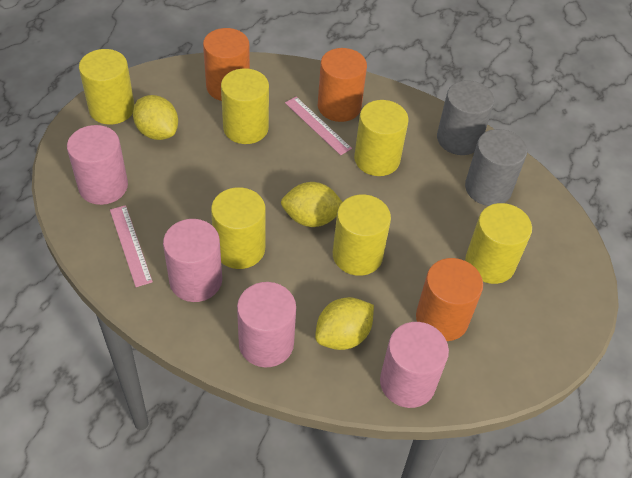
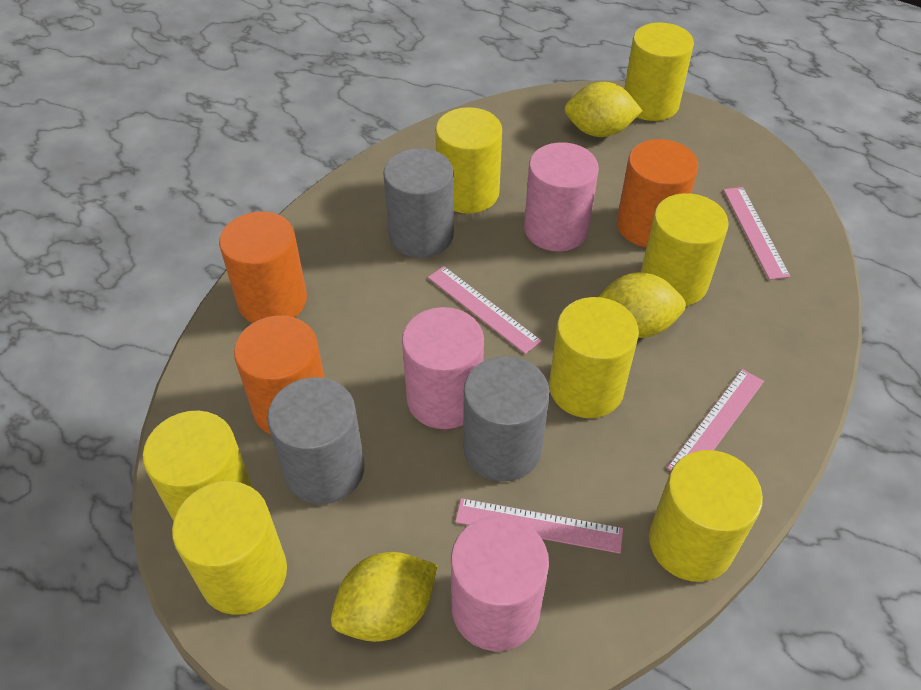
grey cylinder: [437,80,494,155] [465,129,527,206] = 2 -> [267,377,365,504] [383,148,454,258] [463,356,550,482] = 3
pink cylinder: [67,125,128,205] [163,219,222,302] [237,282,296,368] [380,322,449,408] = 4 -> [402,307,484,429] [451,516,549,651] [524,142,599,252] = 3
pink ruler: [110,205,153,287] [285,97,352,155] = 2 -> [428,266,541,354] [455,498,623,554] [667,369,764,471] [723,187,790,280] = 4
yellow cylinder: [79,49,135,125] [211,187,266,269] [221,68,269,144] [333,195,391,276] [354,100,409,176] [465,203,532,284] = 6 -> [143,411,253,521] [172,481,287,615] [435,107,502,214] [549,297,639,418] [624,23,694,121] [641,193,729,306] [649,450,763,582] = 7

